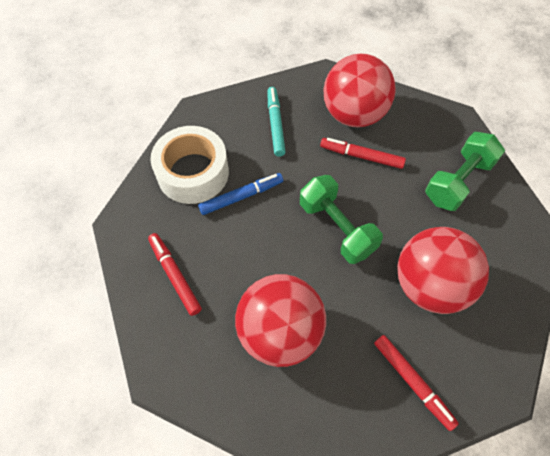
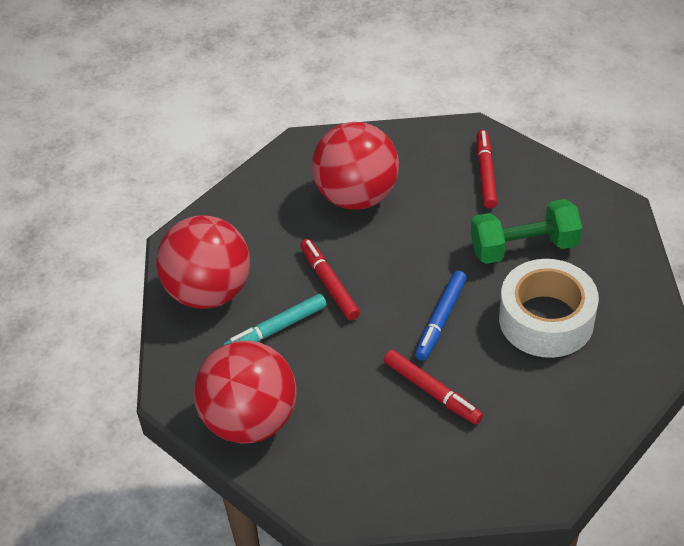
green dumbbell: [300,175,383,264] [425,132,505,211] = 2 -> [471,199,582,264] = 1

